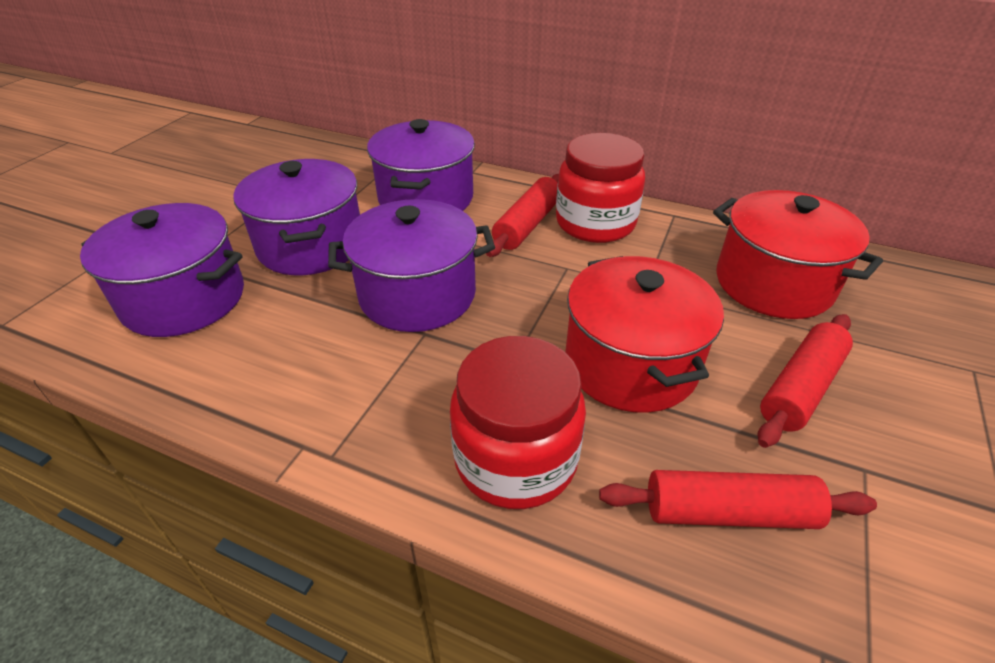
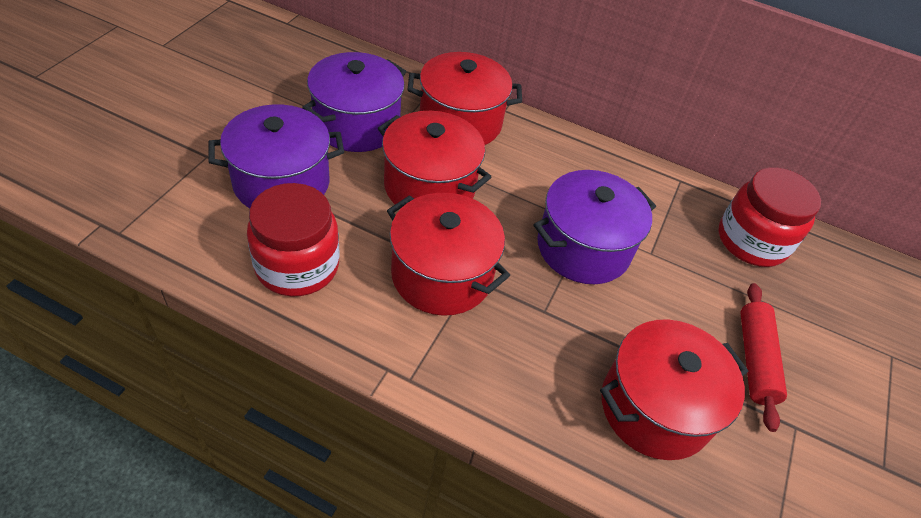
purple pot: [80,203,244,337] [233,159,360,275] [328,199,495,332] [367,119,475,211] = 4 -> [208,105,344,209] [302,52,407,152] [534,170,656,284] = 3
red pot: [565,256,724,413] [713,190,883,319] = 2 -> [378,111,491,209] [387,193,510,316] [407,52,522,145] [600,319,748,460] = 4
red rolling pin: [486,174,559,257] [599,470,877,529] [758,314,853,448] = 3 -> [740,283,787,432] = 1

